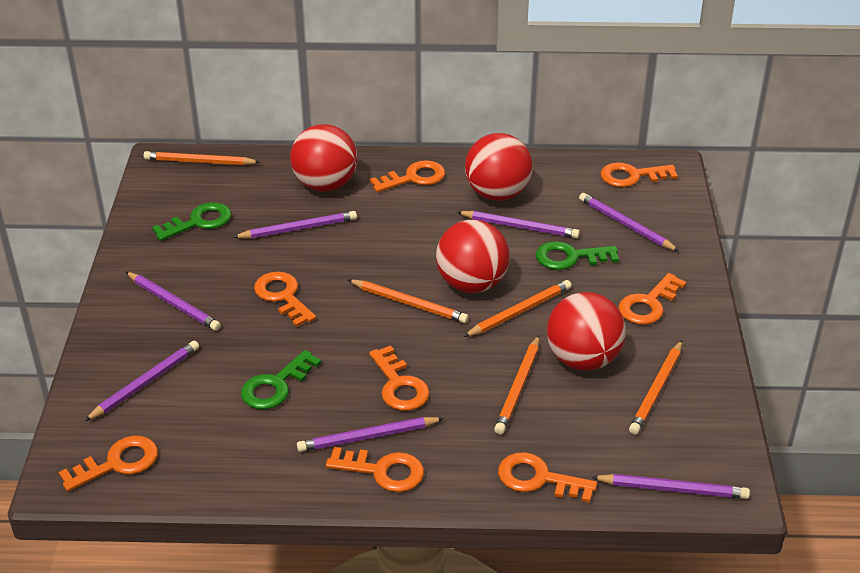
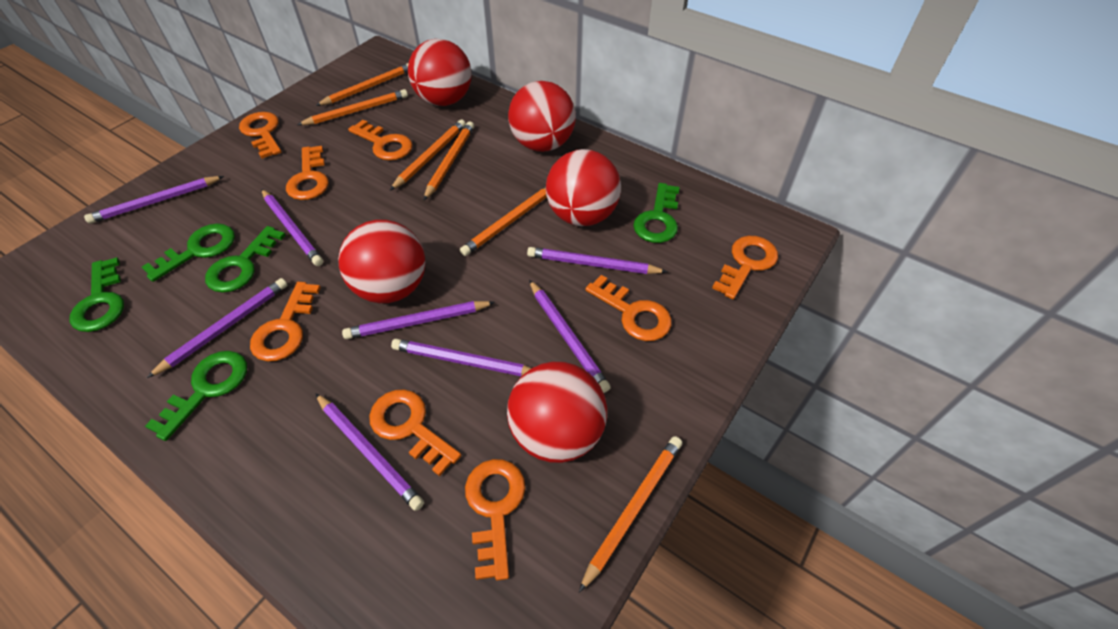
green key: [152,202,231,241] [241,350,321,409] [536,241,619,270] = 3 -> [69,257,124,332] [142,223,235,282] [145,351,247,441] [205,226,286,293] [633,183,680,243] = 5
orange pencil: [144,151,260,165] [348,280,469,323] [463,280,571,337] [494,335,540,434] [629,340,682,434] = 5 -> [297,89,408,125] [315,63,408,106] [390,119,466,191] [424,121,474,200] [460,188,547,256] [579,436,682,593] = 6
purple pencil: [85,341,199,421] [126,272,221,331] [233,211,357,239] [297,417,444,452] [457,211,580,238] [579,193,679,251] [591,474,750,499] = 7 -> [84,176,224,224] [147,278,287,378] [261,189,323,266] [315,393,424,511] [342,301,495,339] [391,339,531,376] [527,247,667,274] [529,280,611,393] = 8
red ball: [290,124,358,191] [436,219,509,293] [465,133,533,201] [547,292,626,371] = 4 -> [338,220,426,303] [408,39,472,106] [507,362,607,463] [508,81,576,152] [546,149,621,226] = 5

